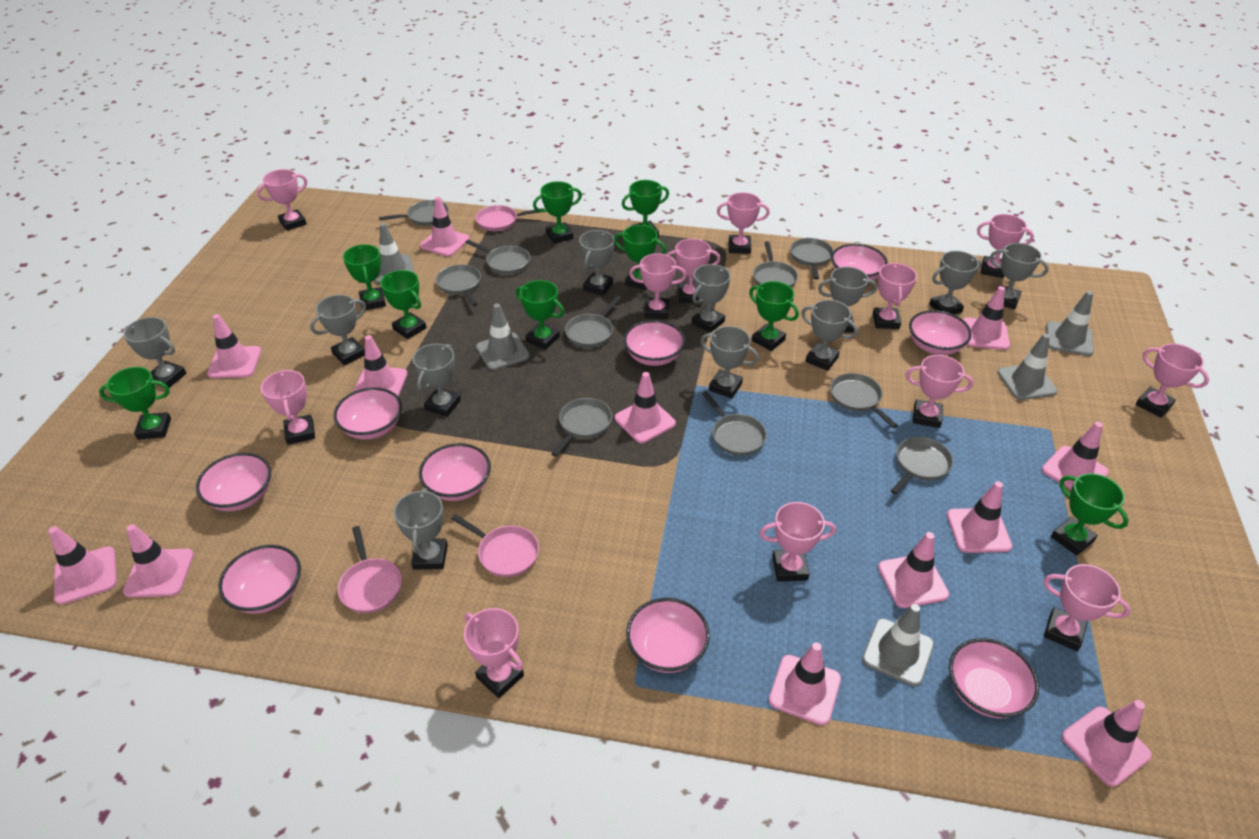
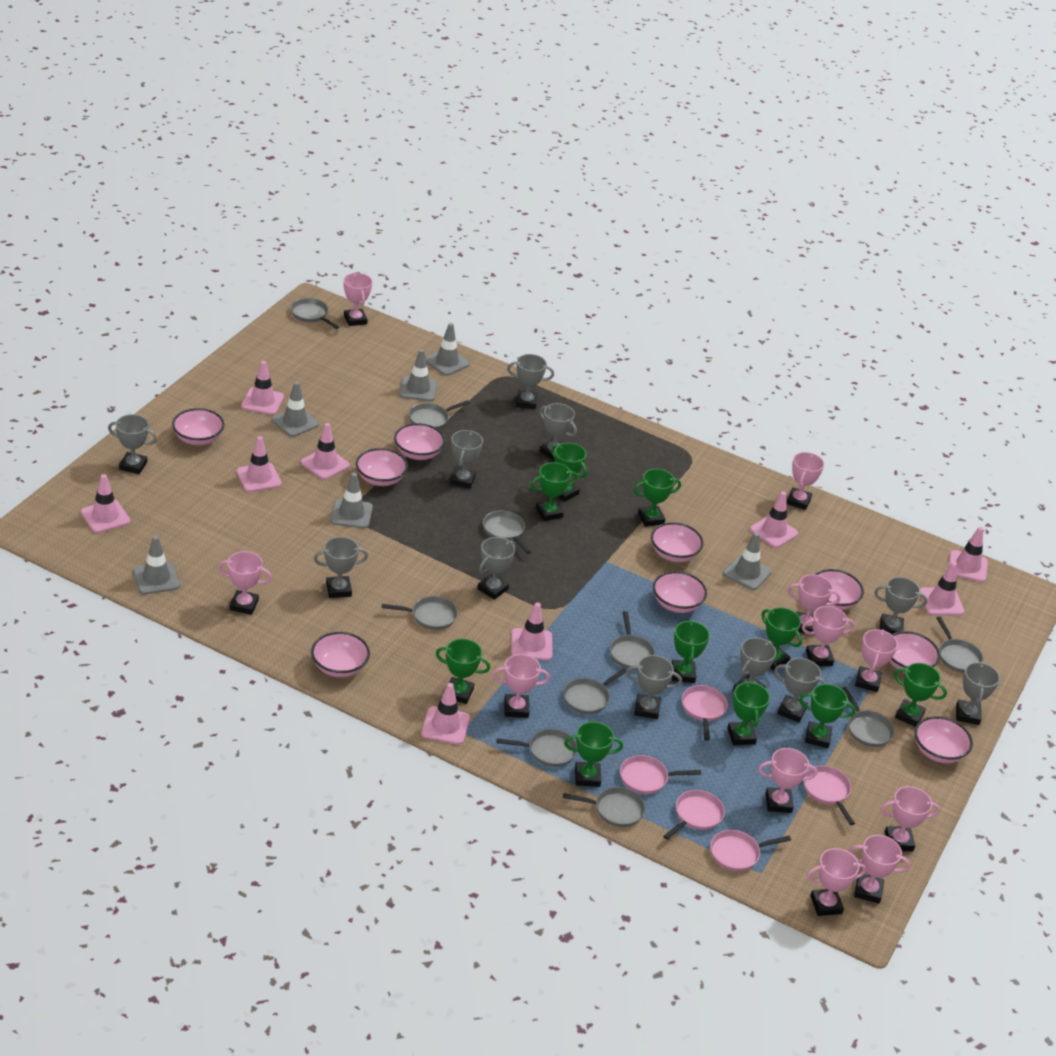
green trophy: [99,367,171,440] [343,244,386,310] [380,270,426,339] [516,280,565,350] [533,181,582,243] [614,225,666,290] [622,180,669,238] [749,281,799,351] [1051,473,1129,556] = 9 -> [435,639,490,704] [530,462,577,521] [552,443,587,502] [564,722,623,787] [633,469,681,527] [672,620,710,683] [727,681,770,745] [761,607,802,671] [799,684,856,748] [894,663,947,727] = 10
grey traffic cone: [374,223,415,284] [476,303,530,370] [862,604,934,686] [997,333,1058,400] [1046,291,1094,356] = 5 -> [133,536,180,594] [272,381,319,437] [330,472,373,528] [399,349,437,401] [426,323,470,376] [723,532,771,590] = 6
pink pan: [338,526,402,613] [451,514,539,577] [475,205,544,231] = 3 -> [620,755,701,794] [663,790,725,840] [682,685,728,741] [710,830,791,871] [803,766,855,825] = 5
pink traffic cone: [48,526,117,605] [123,524,194,598] [207,314,262,378] [353,335,408,397] [420,197,470,257] [615,372,676,443] [769,642,841,725] [878,532,949,608] [947,481,1012,553] [963,286,1010,350] [1042,422,1109,489] [1062,700,1152,787] = 12 -> [81,474,130,533] [236,436,282,492] [241,361,284,415] [301,423,350,480] [421,683,470,745] [511,603,553,660] [750,492,798,548] [920,562,965,615] [949,527,988,582] = 9
pink trophy: [257,169,307,231] [261,370,315,445] [464,608,524,698] [629,253,687,319] [667,239,720,303] [717,192,770,254] [759,502,836,582] [873,263,917,329] [905,355,973,428] [977,214,1034,278] [1044,564,1131,651] [1136,344,1209,418] = 12 -> [218,551,272,615] [344,273,372,326] [492,654,550,718] [758,748,817,813] [786,452,824,510] [787,574,840,634] [802,606,855,666] [807,848,866,916] [849,835,910,904] [855,629,898,692] [881,786,940,851] = 11

